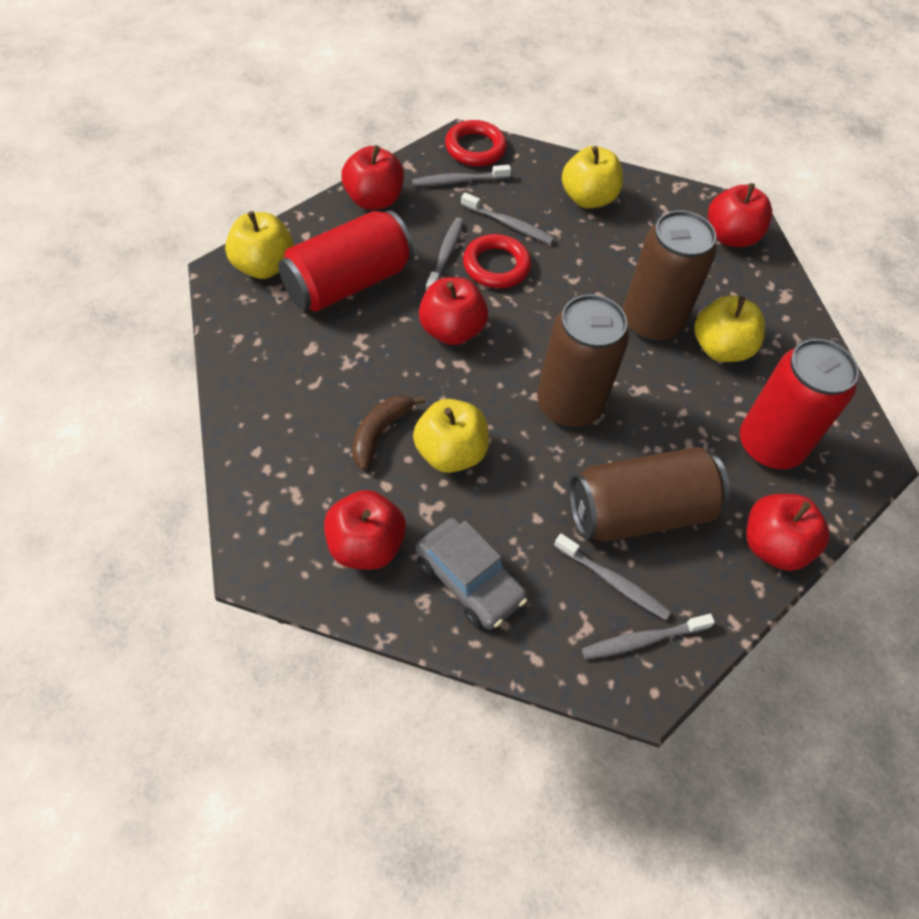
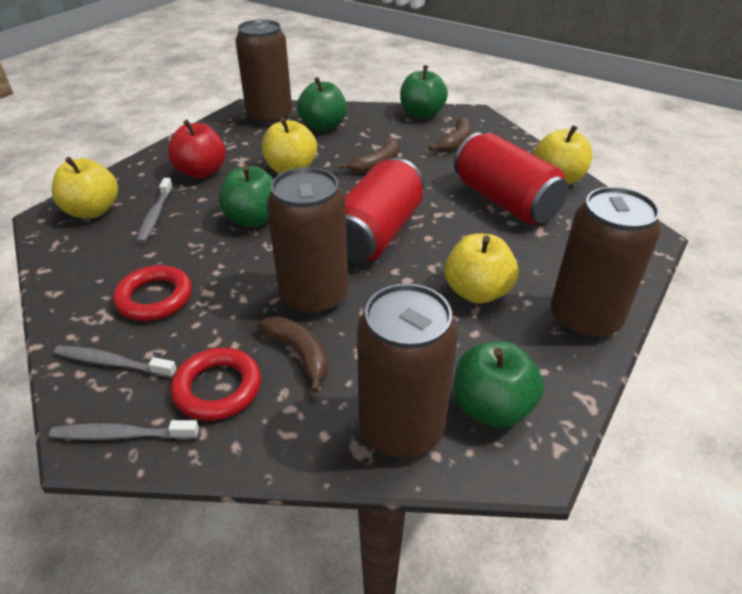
brown banana: [352,395,426,470] = 1 -> [258,316,328,393] [339,139,399,173] [429,117,471,152] = 3
brown can: [537,294,629,427] [569,447,730,542] [623,210,716,341] = 3 -> [235,19,292,125] [267,167,348,315] [357,284,458,458] [551,187,661,340] = 4
green apple: none = 0 -> [219,165,273,227] [297,77,347,131] [400,65,448,119] [454,341,544,428] = 4
grey car: [416,518,527,630] = 1 -> none = 0
grey toothbrush: [412,165,511,186] [425,217,464,292] [461,192,554,244] [554,534,671,620] [582,614,715,660] = 5 -> [49,420,199,440] [54,345,177,378] [136,178,173,243] = 3
red apple: [324,490,406,570] [341,145,404,210] [419,277,488,345] [708,183,772,247] [746,494,829,571] = 5 -> [168,120,226,178] = 1

